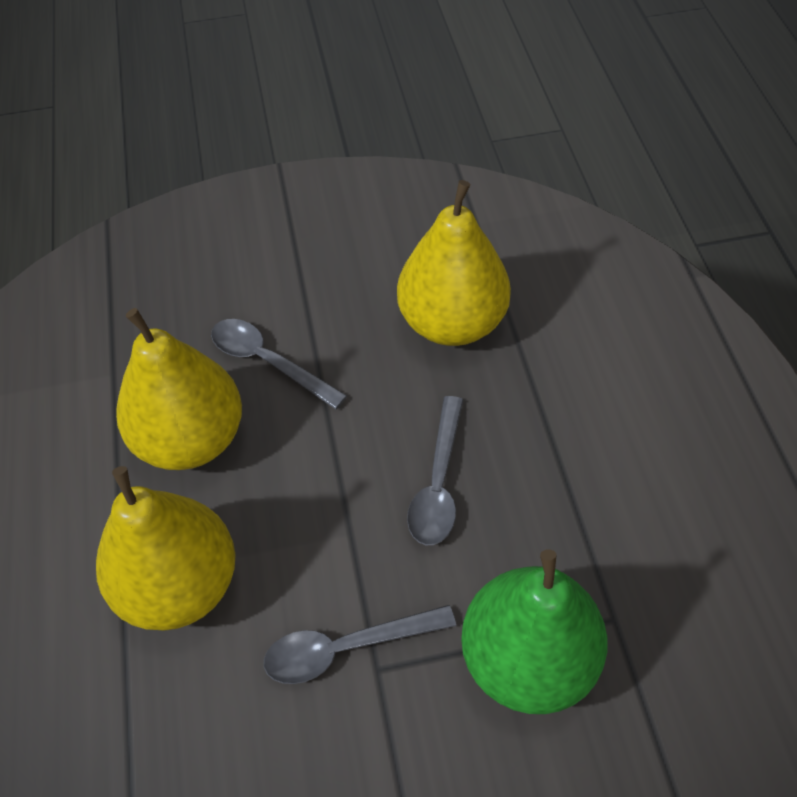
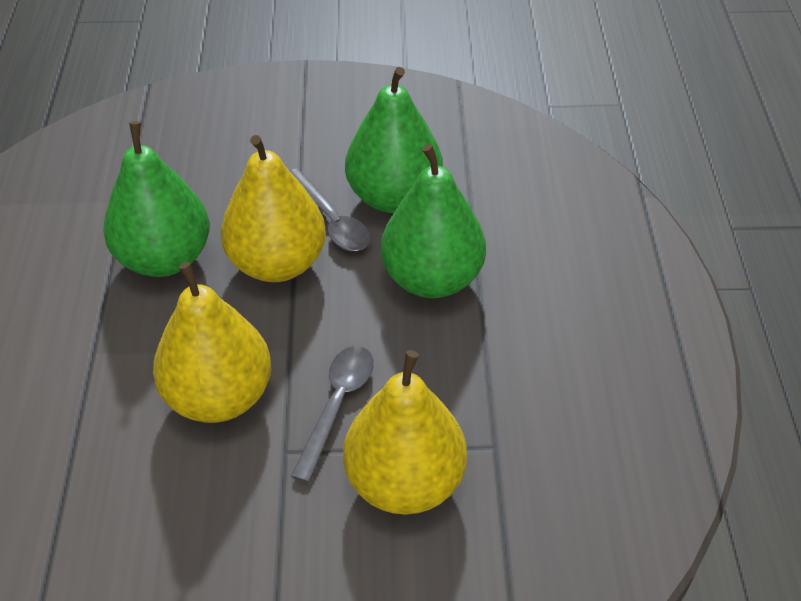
green pear: [461,549,608,714] = 1 -> [103,121,210,277] [345,67,443,213] [381,144,486,298] = 3
grey spoon: [211,319,347,409] [264,605,456,684] [407,396,463,545] = 3 -> [290,169,370,251] [291,346,374,483] = 2

